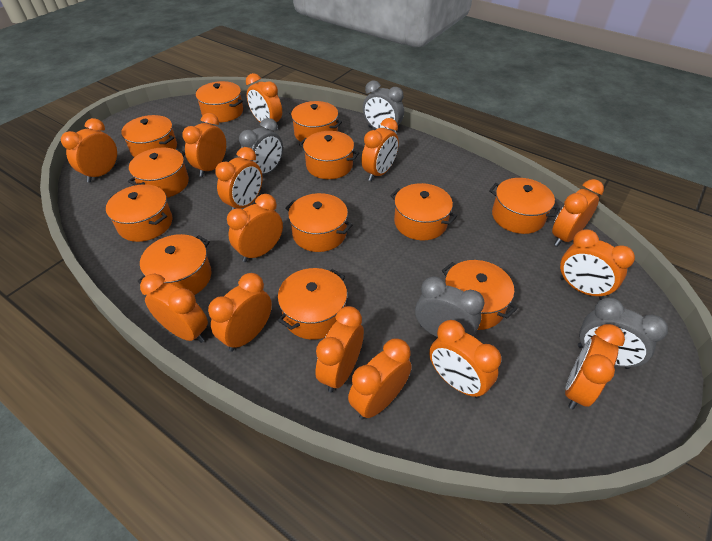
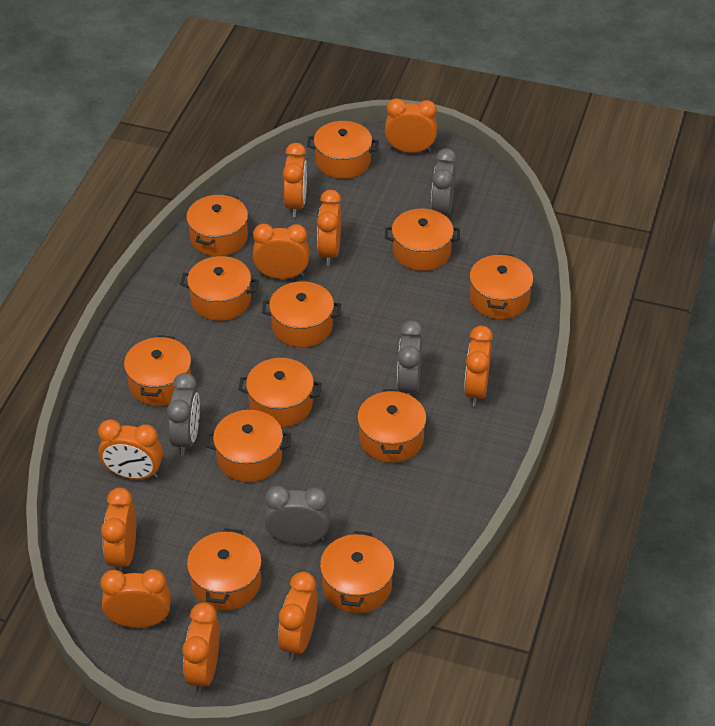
orange clock: [61,118,117,183] [140,274,208,343] [182,113,226,177] [208,273,272,352] [215,147,263,210] [227,194,283,262] [246,73,282,123] [315,306,364,393] [348,338,412,419] [361,118,399,181] [429,320,501,398] [552,179,604,247] [560,229,635,300] [565,324,625,409] = 14 -> [98,419,163,480] [100,569,171,628] [101,488,136,573] [182,602,220,693] [253,224,309,279] [278,572,318,661] [283,143,307,217] [317,190,341,266] [385,98,437,153] [464,326,493,407] = 10

